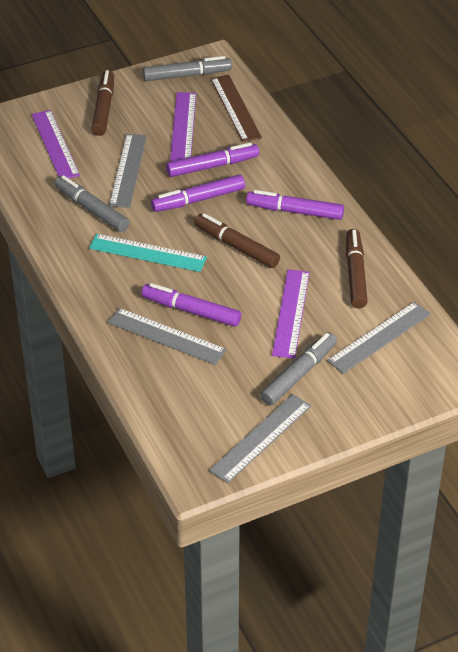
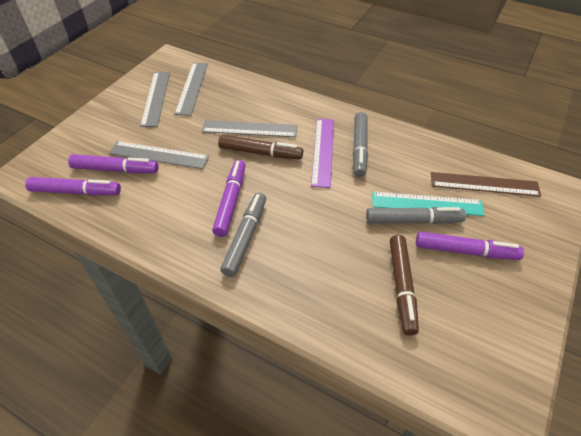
brown marker: [91,70,114,136] [194,213,280,268] [346,229,368,308] = 3 -> [218,135,303,160] [390,235,419,335] = 2
purple ruler: [31,110,80,179] [170,92,196,161] [272,269,310,359] = 3 -> [311,119,334,188] = 1

